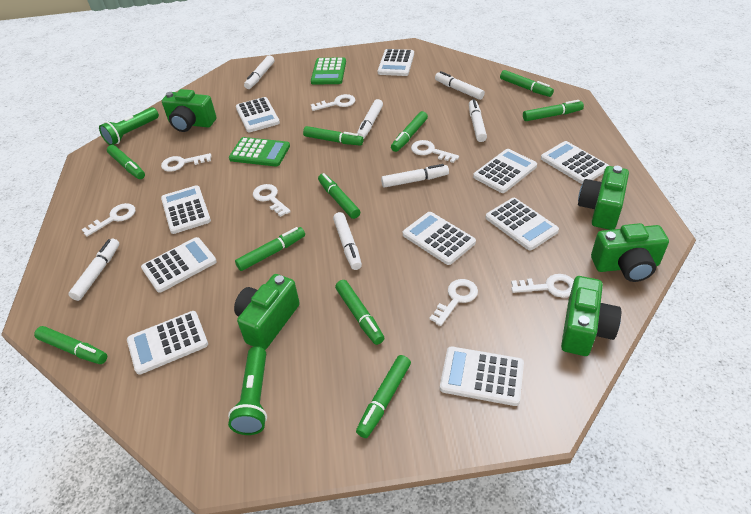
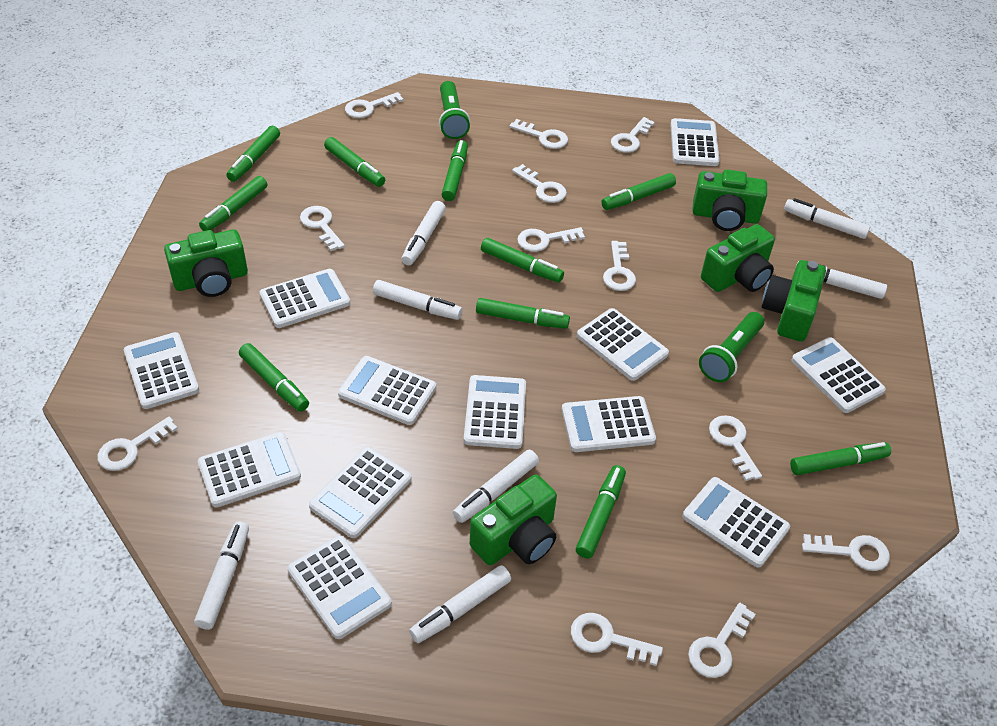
green calculator: [229,137,290,166] [311,57,346,85] = 2 -> none = 0
white calculator: [127,311,208,375] [141,237,217,293] [161,185,211,234] [236,97,280,132] [378,49,414,76] [403,212,476,265] [440,346,524,406] [473,149,537,193] [486,198,559,250] [541,141,609,184] = 10 -> [124,332,199,409] [198,432,301,508] [260,269,350,328] [288,535,392,639] [309,447,411,538] [338,356,436,425] [464,375,526,449] [562,396,656,452] [577,308,669,381] [670,118,720,166] [683,477,790,568] [791,337,886,413] = 12
white key: [81,203,135,237] [161,153,212,172] [253,184,291,217] [311,94,355,111] [411,140,459,163] [429,279,478,326] [511,274,574,298] = 7 -> [97,417,178,471] [300,206,345,251] [345,92,404,118] [509,119,568,149] [512,164,567,203] [517,227,585,252] [571,613,663,666] [603,241,636,291] [611,117,655,153] [688,602,756,678] [709,415,762,481] [802,534,890,571] = 12

